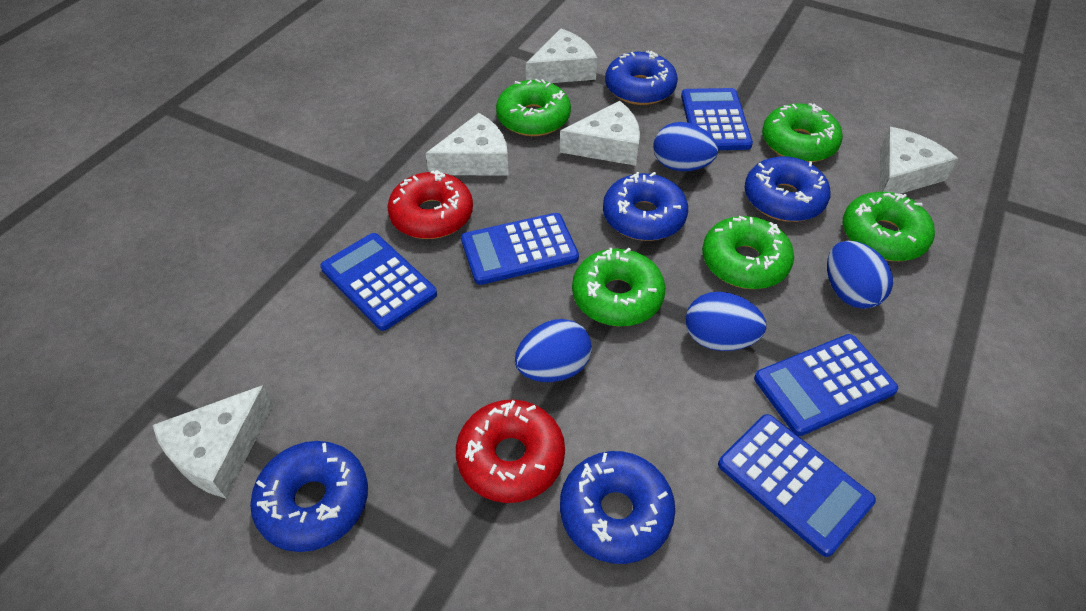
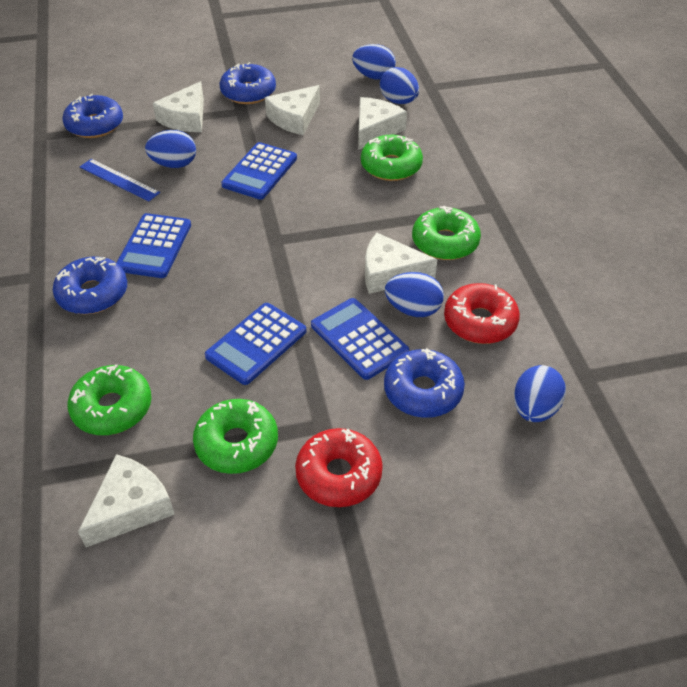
blue calculator: [320,233,437,331] [461,213,579,285] [681,88,753,150] [718,414,876,557] [754,334,898,436] = 5 -> [116,213,191,278] [205,303,306,385] [221,142,297,200] [311,298,409,380] = 4
blue donut: [250,441,368,552] [560,451,675,564] [603,172,688,241] [605,51,678,105] [745,156,830,222] = 5 -> [53,257,127,314] [62,93,123,138] [220,62,276,104] [384,348,465,418] = 4
blue egg: [515,319,592,382] [653,122,718,171] [686,292,766,351] [827,241,893,309] = 4 -> [145,130,196,168] [352,44,396,80] [380,67,419,104] [385,272,444,317] [514,365,566,422] = 5
blue ruler: none = 0 -> [80,159,160,202] = 1
green donut: [496,79,571,136] [572,248,665,326] [702,216,794,289] [762,103,843,162] [843,192,935,261] = 5 -> [68,364,151,435] [193,399,278,474] [361,135,423,181] [412,205,481,260] = 4

